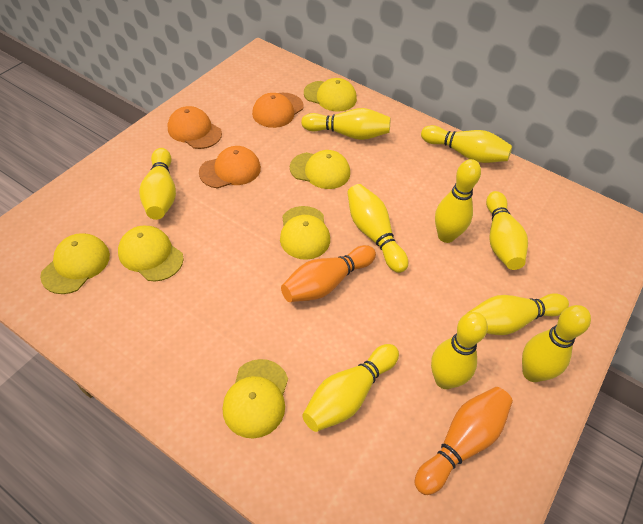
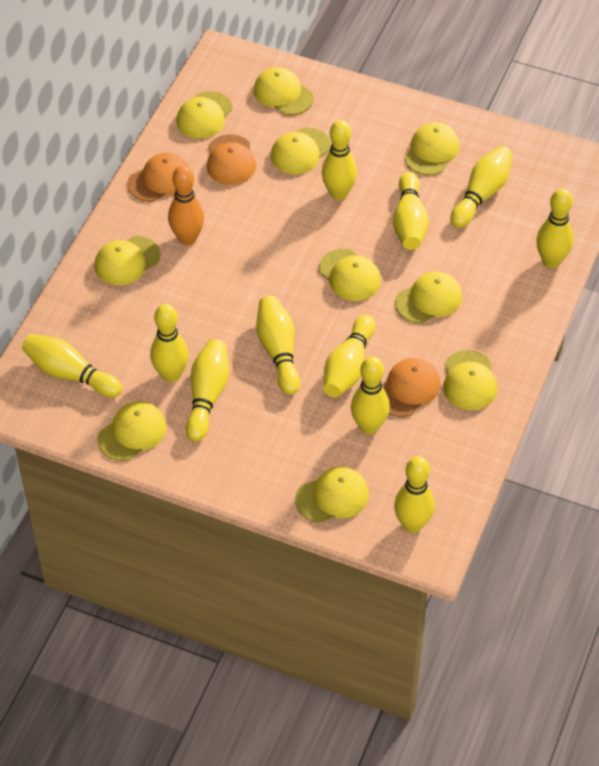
orange bowling pin: [281,245,376,302] [414,387,513,495] = 2 -> [168,165,204,245] = 1
yellow bowling pin: [139,148,176,220] [301,108,390,140] [302,344,399,432] [347,184,408,273] [421,125,512,163] [431,312,488,389] [435,159,481,243] [467,293,569,335] [486,191,528,270] [522,305,591,382] = 10 -> [22,334,122,398] [150,304,189,382] [186,339,229,442] [256,296,300,395] [322,120,357,200] [323,315,376,398] [351,356,390,435] [393,171,429,250] [394,456,435,533] [450,146,513,228] [536,188,573,268] = 11
yellow cap: [40,233,110,294] [118,225,184,281] [222,359,288,439] [280,206,330,260] [290,150,350,189] [304,78,357,112] = 6 -> [94,236,160,285] [97,401,167,461] [176,91,233,139] [254,67,314,115] [271,128,331,174] [295,467,369,523] [319,249,381,301] [395,271,462,324] [405,122,460,175] [443,350,497,410] = 10

